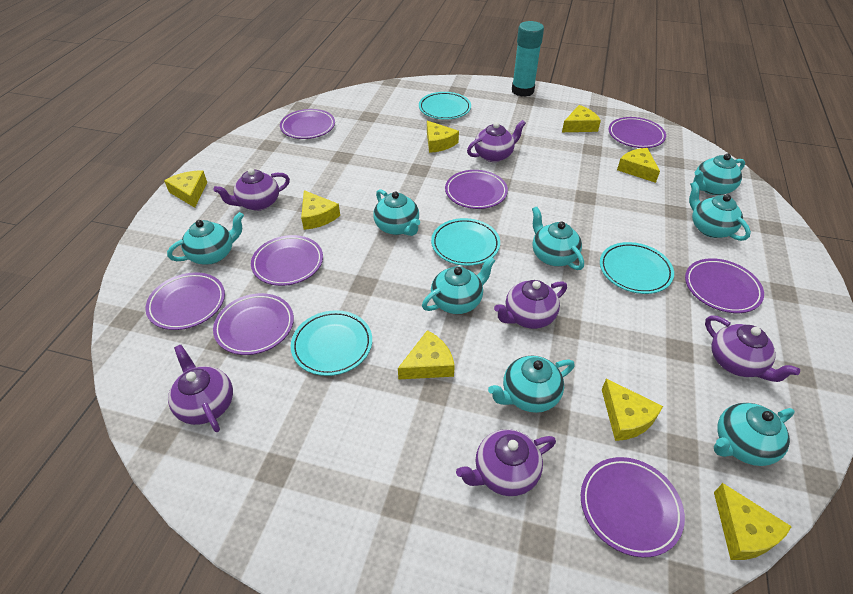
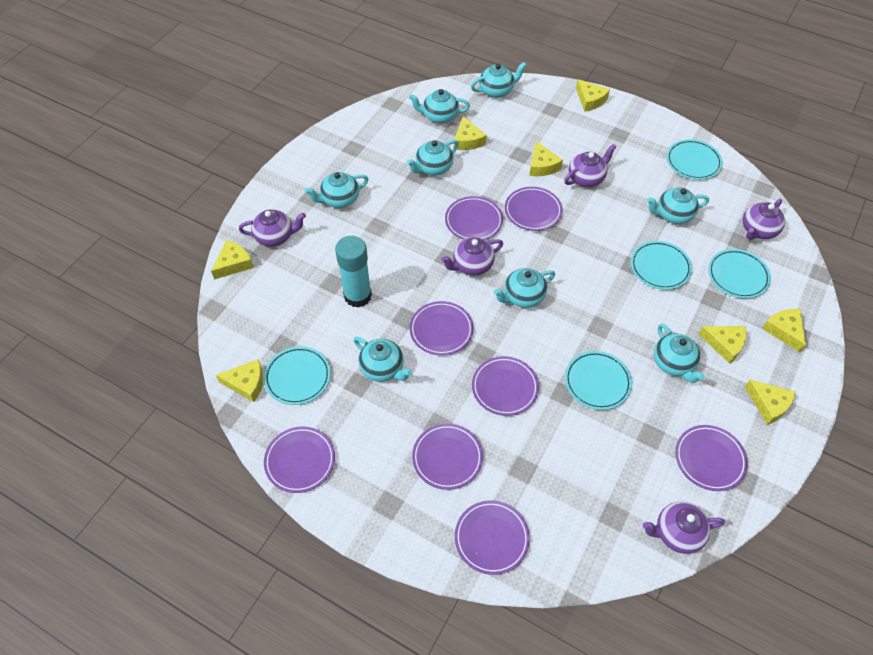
purple teapot: [168,345,233,432] [214,168,290,211] [456,429,556,496] [467,120,526,162] [494,280,567,329] [705,316,800,382] = 6 -> [239,210,306,247] [441,237,503,276] [564,144,616,187] [643,502,725,554] [743,199,785,240] = 5
turquoise plate: [291,310,372,376] [419,92,471,120] [431,218,500,266] [600,242,674,294] = 4 -> [264,346,331,405] [565,351,632,410] [631,241,692,290] [666,139,723,180] [708,249,771,298] = 5

